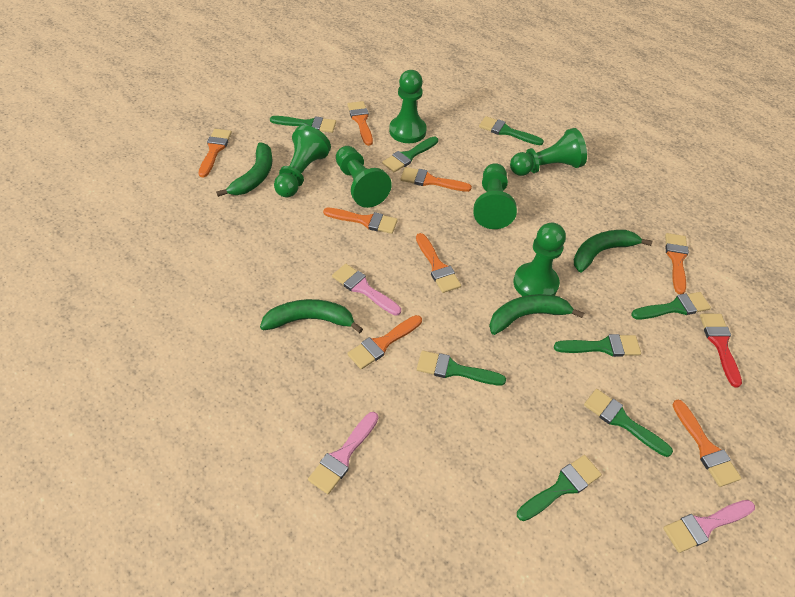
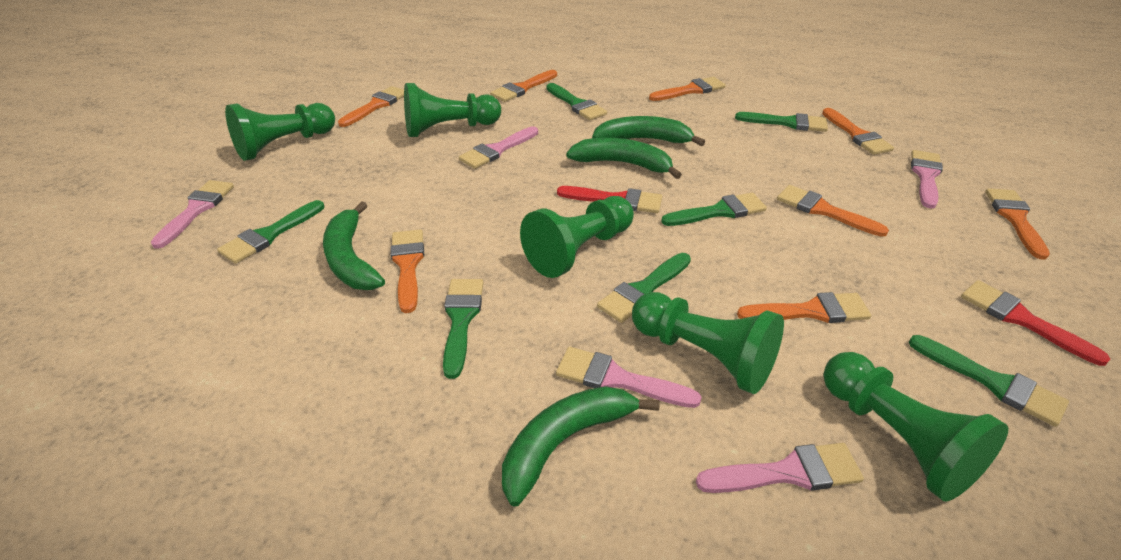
green brush: [270,116,336,133] [382,137,438,172] [417,350,506,385] [479,116,544,145] [517,455,602,521] [554,334,641,357] [584,389,673,457] [631,292,711,319] = 8 -> [217,200,324,264] [443,279,483,379] [546,83,607,120] [597,253,691,323] [661,193,767,226] [735,112,828,132] [909,335,1069,427] = 7
green pawn: [274,125,331,198] [336,146,392,208] [389,70,427,143] [473,163,517,229] [510,128,587,176] [513,223,566,296] = 6 -> [225,103,335,161] [404,83,501,137] [520,196,634,278] [632,292,784,394] [823,352,1008,501] = 5
pink brush: [308,412,378,494] [332,264,401,316] [663,500,755,553] = 3 -> [151,180,234,249] [459,126,538,169] [556,347,702,408] [696,443,864,493] [911,150,943,209] = 5
red brush: [700,314,742,387] = 1 -> [557,186,662,213] [961,280,1110,366] = 2

